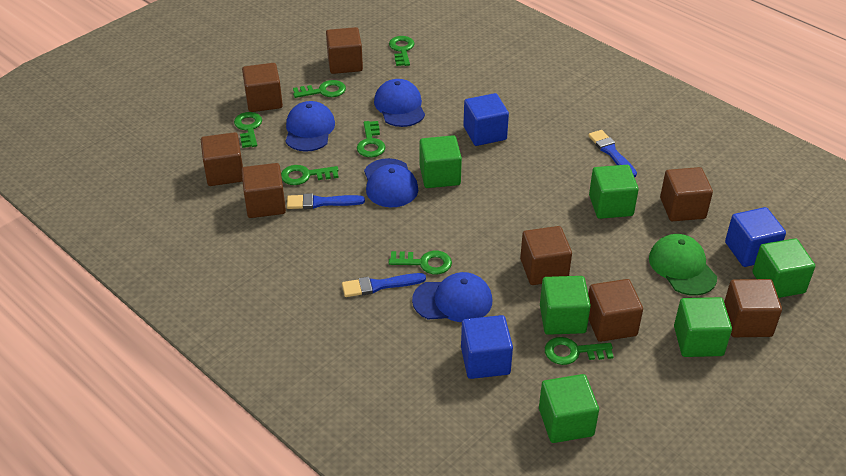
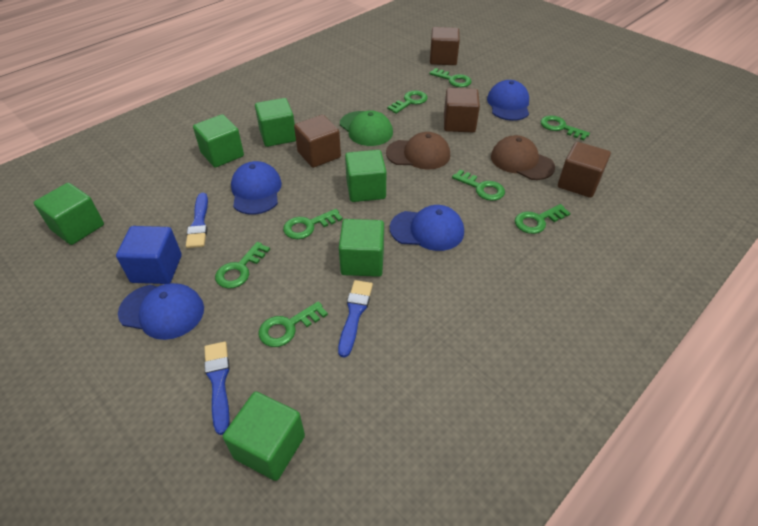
blue cube: [461,315,513,379] [463,93,509,146] [725,207,786,267] = 3 -> [116,226,182,284] = 1
brown cap: none = 0 -> [386,132,450,169] [491,135,555,180] = 2
brown cube: [201,132,243,186] [241,163,286,218] [242,63,283,112] [326,27,363,74] [520,226,572,285] [588,279,643,342] [660,167,713,221] [724,279,782,337] = 8 -> [294,115,341,168] [430,27,460,65] [444,88,480,132] [558,142,611,198] = 4
green key: [234,112,262,148] [281,165,339,185] [293,80,346,98] [357,121,386,157] [389,36,415,66] [389,251,452,275] [545,337,614,365] = 7 -> [215,242,270,289] [259,301,328,347] [283,209,343,239] [387,90,428,114] [429,68,472,87] [452,169,505,201] [515,204,571,234] [540,115,590,140] = 8

